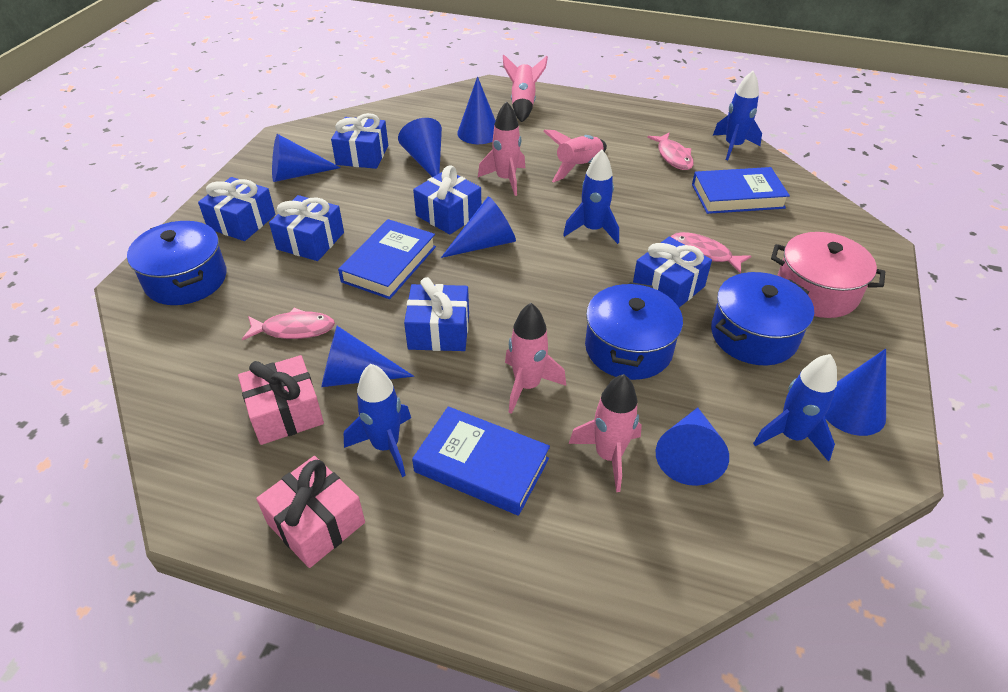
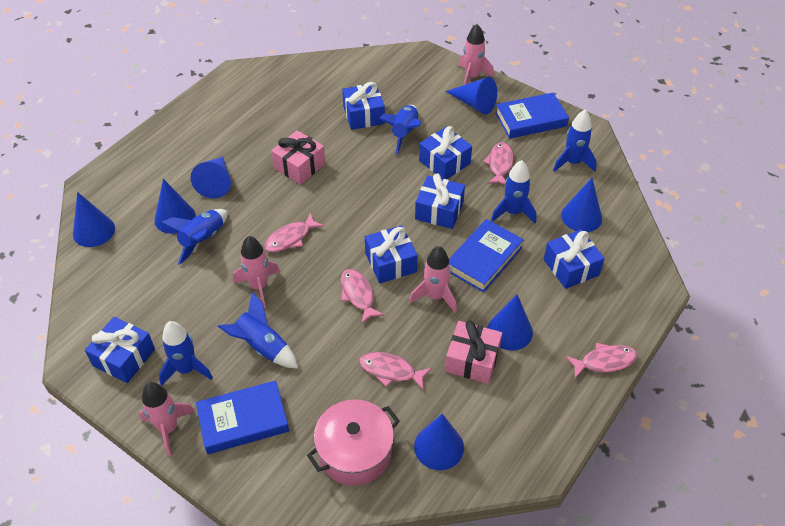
blue pot: [127,221,227,305] [585,282,683,380] [711,272,814,365] = 3 -> none = 0
blue rocket: [344,364,411,477] [563,150,619,244] [713,71,762,160] [753,354,837,462] = 4 -> [159,321,213,386] [161,209,228,265] [218,292,298,368] [378,105,421,155] [491,160,536,223] [553,110,597,172] = 6
pink fish: [242,308,335,340] [647,133,694,170] [671,232,751,273] = 3 -> [264,213,324,252] [341,269,384,324] [359,352,431,390] [483,142,514,184] [566,343,638,378] = 5
pink rocket: [478,101,525,196] [503,55,548,122] [505,303,566,414] [543,130,607,182] [569,374,642,492] = 5 -> [139,382,195,456] [233,236,280,308] [409,246,457,313] [458,24,494,85] = 4

